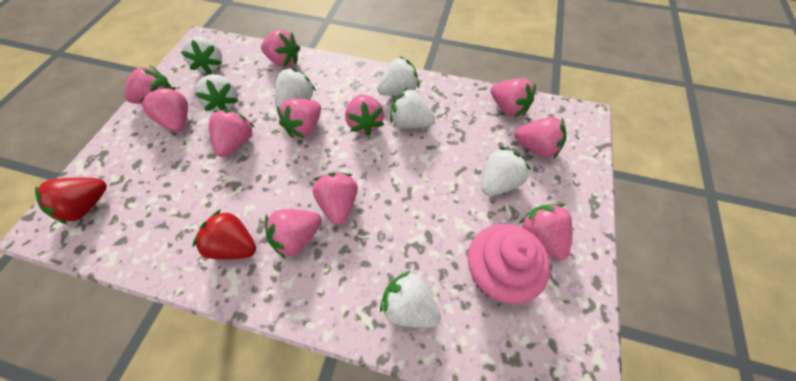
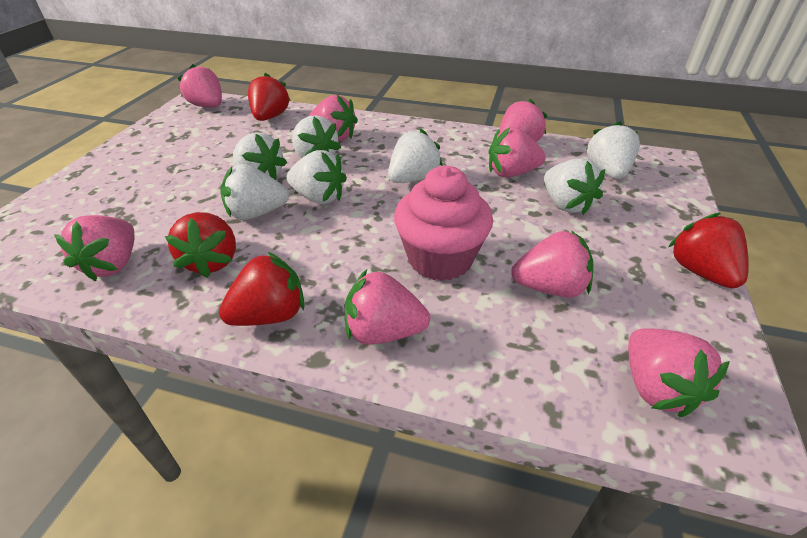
pink strawberry: [124,65,171,104] [139,87,188,132] [209,109,255,157] [261,30,300,67] [265,209,322,259] [277,99,321,138] [312,172,358,225] [345,95,384,136] [491,78,536,117] [515,117,566,158] [519,204,572,260] = 11 -> [54,215,135,282] [178,64,222,108] [309,95,358,141] [345,269,430,345] [489,127,546,178] [499,98,547,142] [511,230,593,297] [628,328,730,417] = 8
red strawberry: [35,178,107,225] [193,209,256,260] = 2 -> [165,212,236,278] [219,252,305,326] [248,73,291,121] [669,213,748,289] = 4

